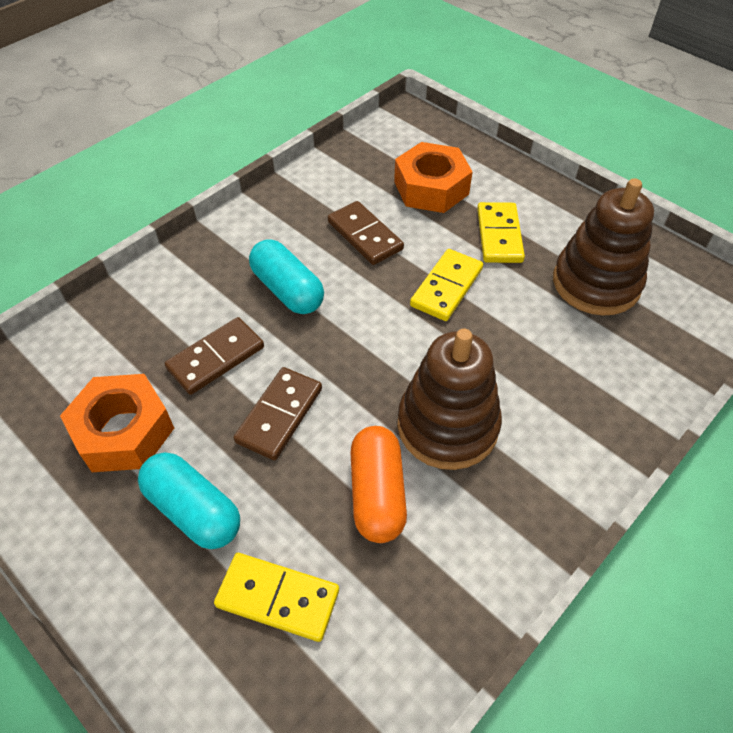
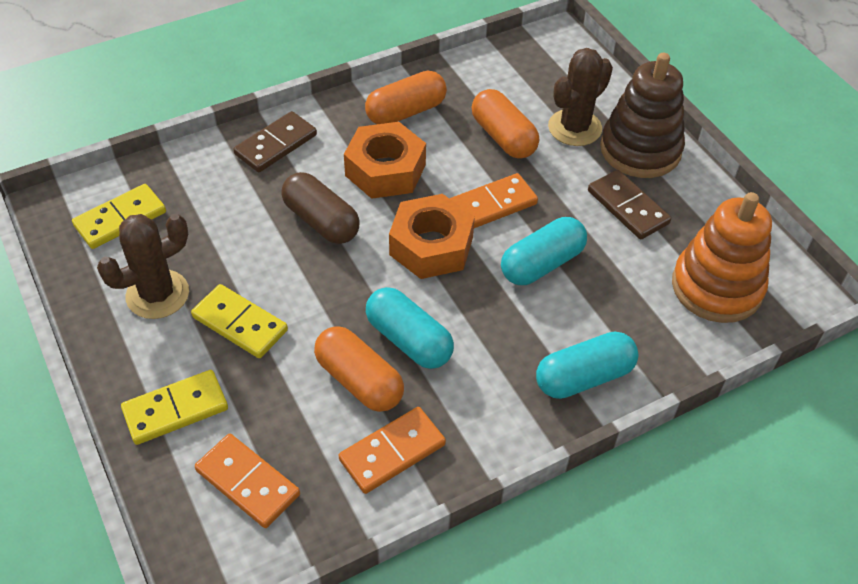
brown cactus: none = 0 -> [97,214,189,319] [548,48,613,146] = 2
brown capsule: none = 0 -> [281,172,360,244] = 1
brown domino: [165,317,264,395] [234,367,322,460] [328,201,404,265] = 3 -> [233,111,317,172] [588,170,671,239] = 2
brown stacking toy: [397,328,502,470] [553,178,654,316] = 2 -> [600,53,685,178] = 1
orange capsule: [350,426,407,543] = 1 -> [314,326,404,412] [365,71,447,124] [472,89,539,159] = 3
orange domino: none = 0 -> [195,434,300,528] [339,407,446,494] [450,173,538,228] = 3
orange stacking toy: none = 0 -> [672,192,772,323] = 1
turquoise capsule: [138,452,240,549] [249,239,324,314] = 2 -> [366,287,454,369] [501,217,587,285] [536,331,639,399] = 3

